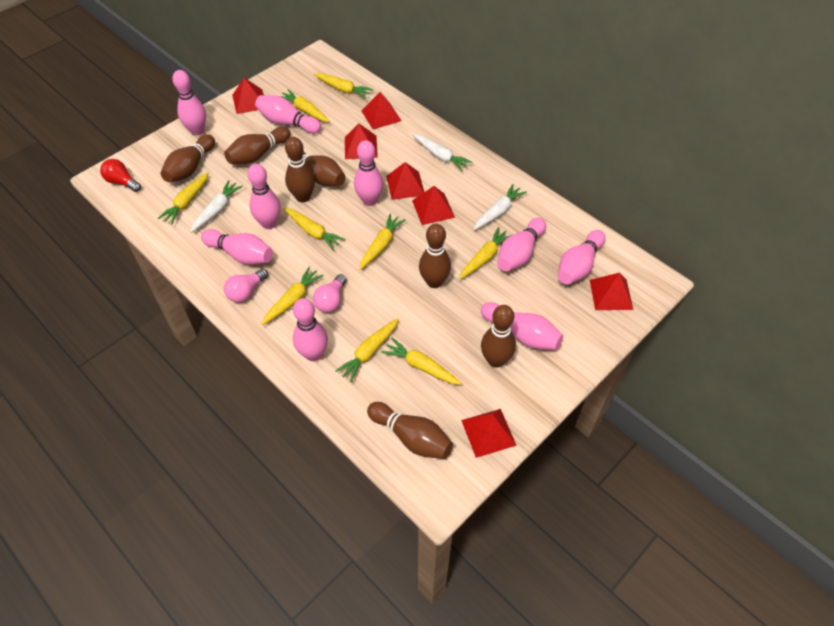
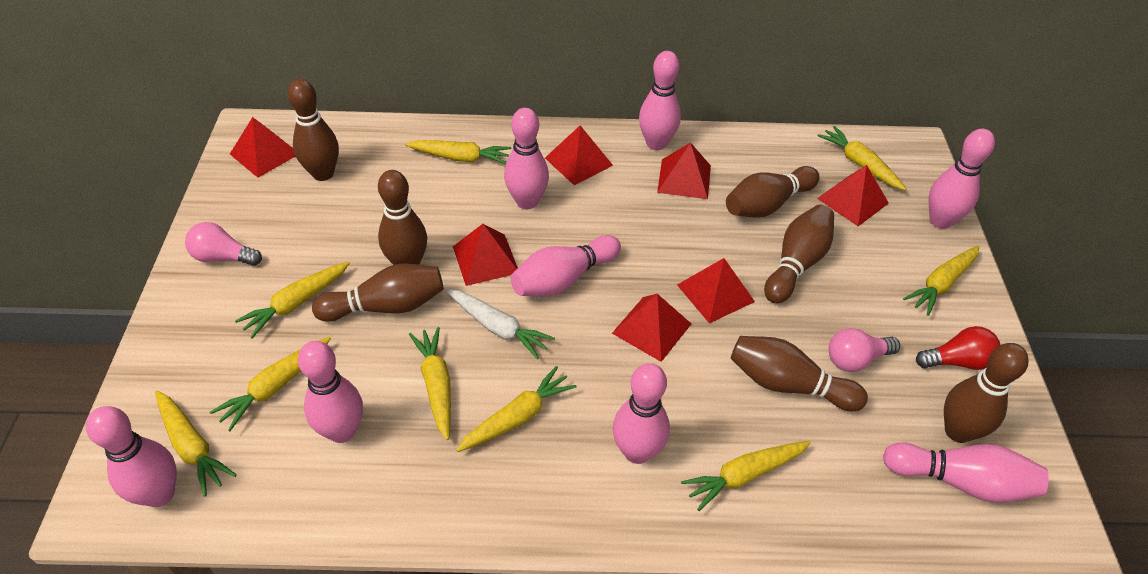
pink bowling pin: [172,70,206,135] [201,229,273,265] [247,164,281,229] [255,95,321,134] [293,298,328,361] [354,140,383,206] [481,302,563,350] [497,218,546,271] [558,230,606,284] = 9 -> [86,406,177,507] [298,341,363,443] [504,108,549,209] [511,235,621,296] [613,363,670,464] [639,51,681,150] [883,442,1049,503] [929,129,995,229] = 8
white carrot: [190,180,243,233] [413,135,472,171] [474,184,527,230] = 3 -> [446,289,555,359] = 1

